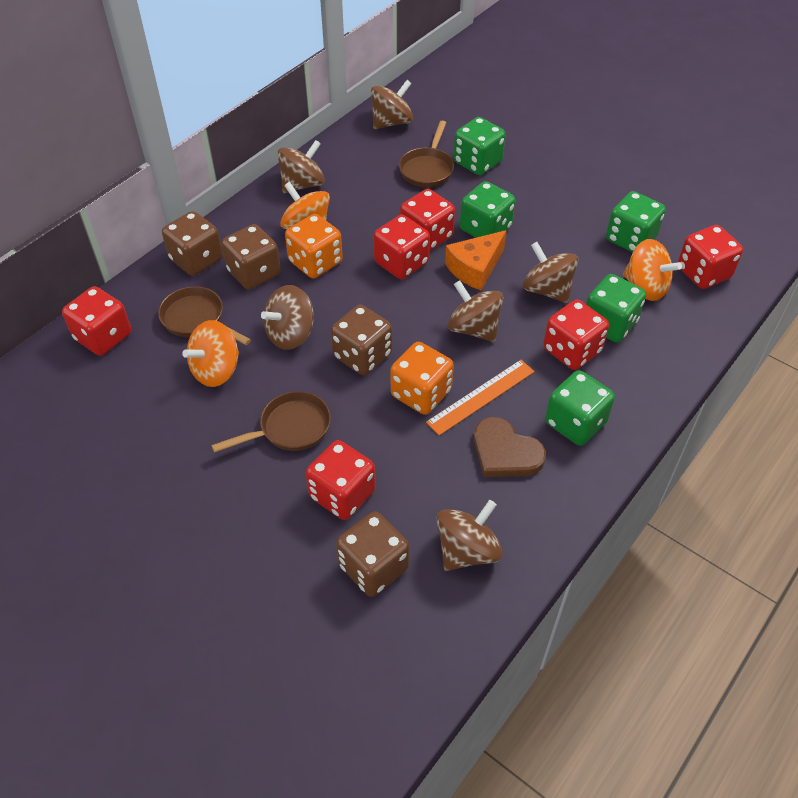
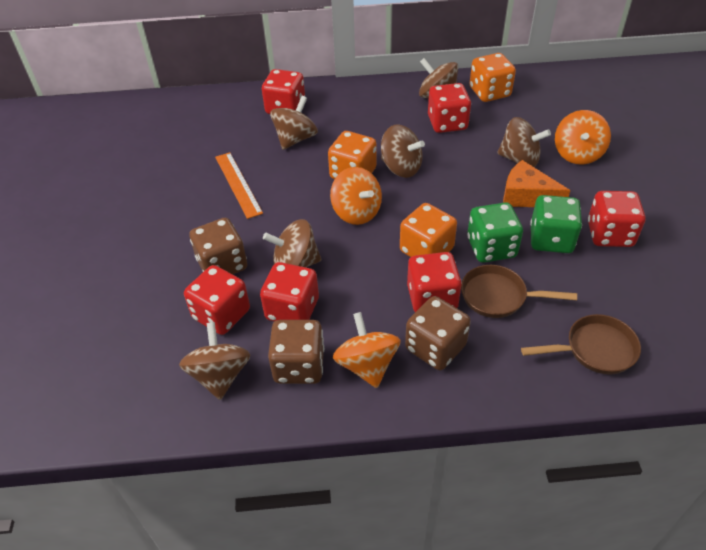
brown dice: [162,211,223,276] [221,224,281,289] [331,305,392,375] [336,511,409,597] = 4 -> [189,218,247,274] [268,320,324,384] [405,296,471,370] = 3
brown heart: [474,417,546,477] = 1 -> none = 0
brown pan: [158,286,251,345] [211,391,331,453] [399,121,454,187] = 3 -> [461,265,577,318] [521,314,641,375] = 2
green dice: [454,117,506,175] [460,181,515,238] [545,370,615,446] [586,274,646,342] [606,191,666,253] = 5 -> [467,202,523,263] [530,195,582,253] = 2
orange dice: [285,214,343,278] [390,342,454,415] = 2 -> [328,131,377,179] [400,203,457,257] [470,53,516,102] = 3

